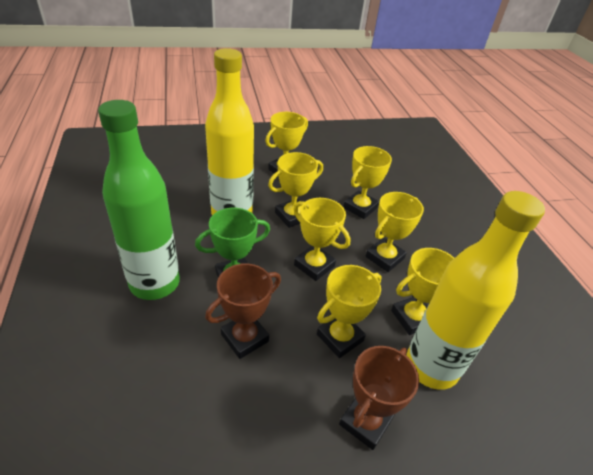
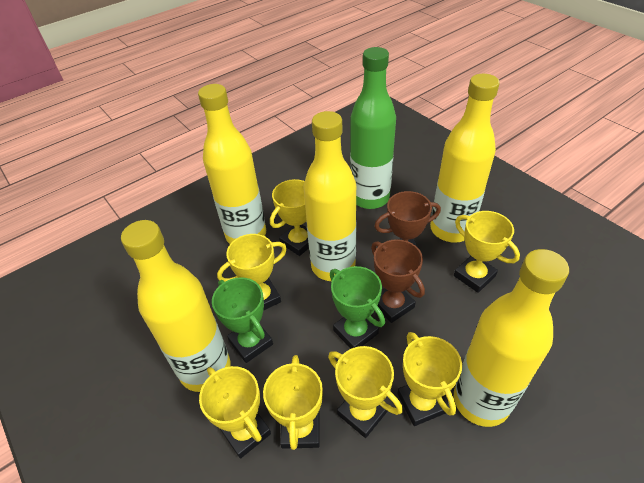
green trophy: [195,208,270,277] = 1 -> [212,277,273,363] [330,266,385,349] = 2
yellow bottle: [205,48,254,215] [406,191,545,390] = 2 -> [121,220,230,392] [198,84,266,244] [304,111,356,281] [430,74,500,243] [454,249,569,427] = 5

